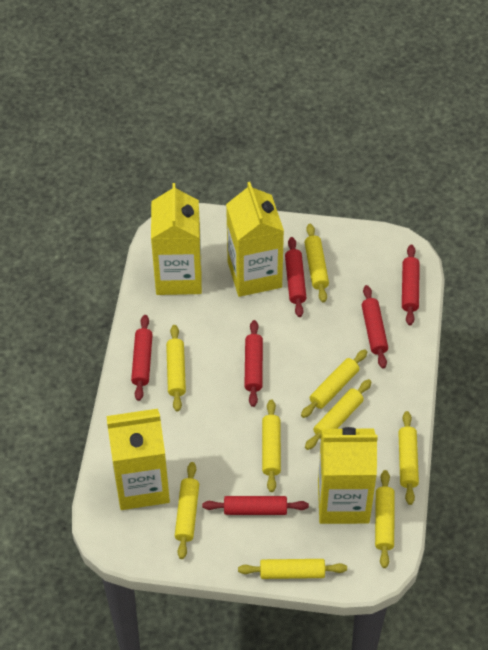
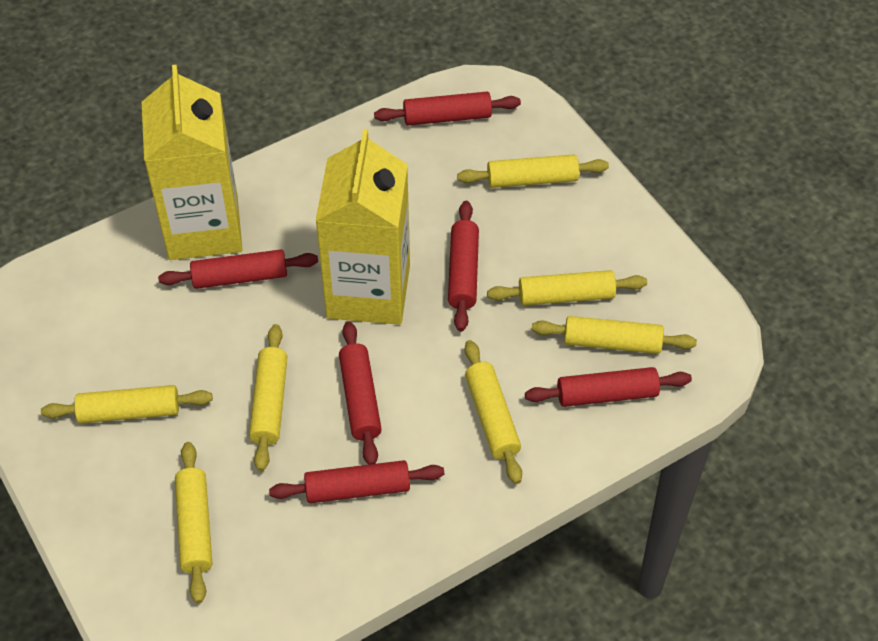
yellow carton: [106,409,170,510] [151,183,202,295] [226,182,284,297] [318,427,378,524] = 4 -> [142,65,242,260] [316,129,410,325] = 2
yellow rolling pin: [166,325,186,412] [175,462,199,559] [238,559,347,579] [262,400,281,492] [301,349,367,418] [304,224,329,303] [305,379,371,450] [375,470,395,568] [398,411,419,505] = 9 -> [41,385,213,423] [175,442,212,603] [249,324,288,471] [457,154,609,188] [465,340,522,484] [487,270,647,306] [532,316,697,354] = 7

